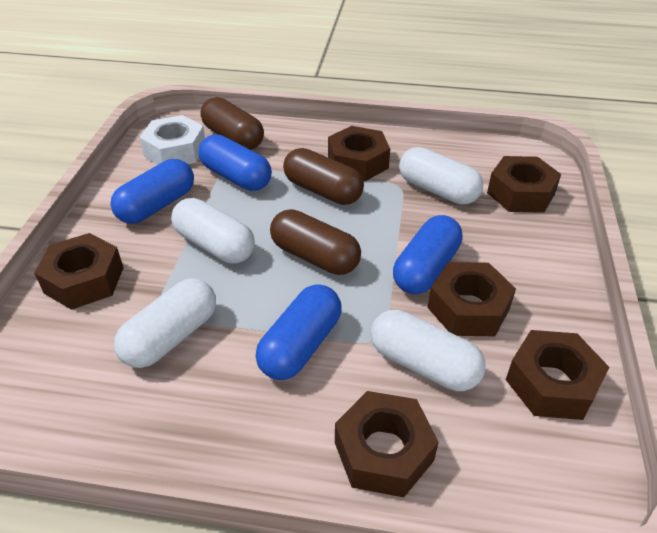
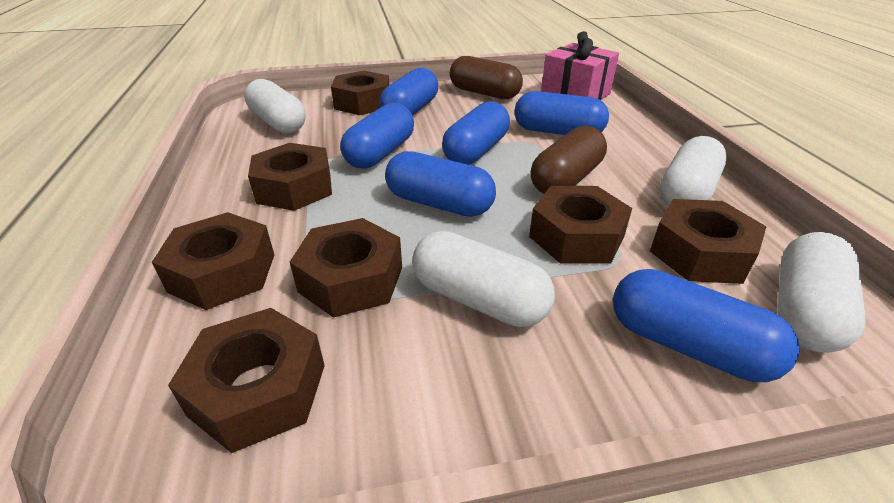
blue capsule: [110,159,194,224] [199,134,271,191] [256,285,342,380] [393,215,463,294] = 4 -> [340,103,414,169] [380,68,438,116] [385,151,496,217] [442,101,510,165] [514,91,609,135] [613,269,799,382] = 6
brown capsule: [201,97,264,150] [270,209,361,275] [283,148,364,205] = 3 -> [450,56,523,99] [531,126,607,194] = 2
brown nut: [34,233,124,310] [328,126,390,181] [335,391,439,497] [428,262,516,336] [487,156,561,213] [506,330,609,420] = 6 -> [152,212,274,310] [168,308,325,453] [248,143,332,211] [290,218,402,318] [331,71,389,115] [529,186,632,264] [650,199,767,284] = 7
pink gift: none = 0 -> [541,31,619,100] = 1
white nut: [139,115,205,165] = 1 -> none = 0

